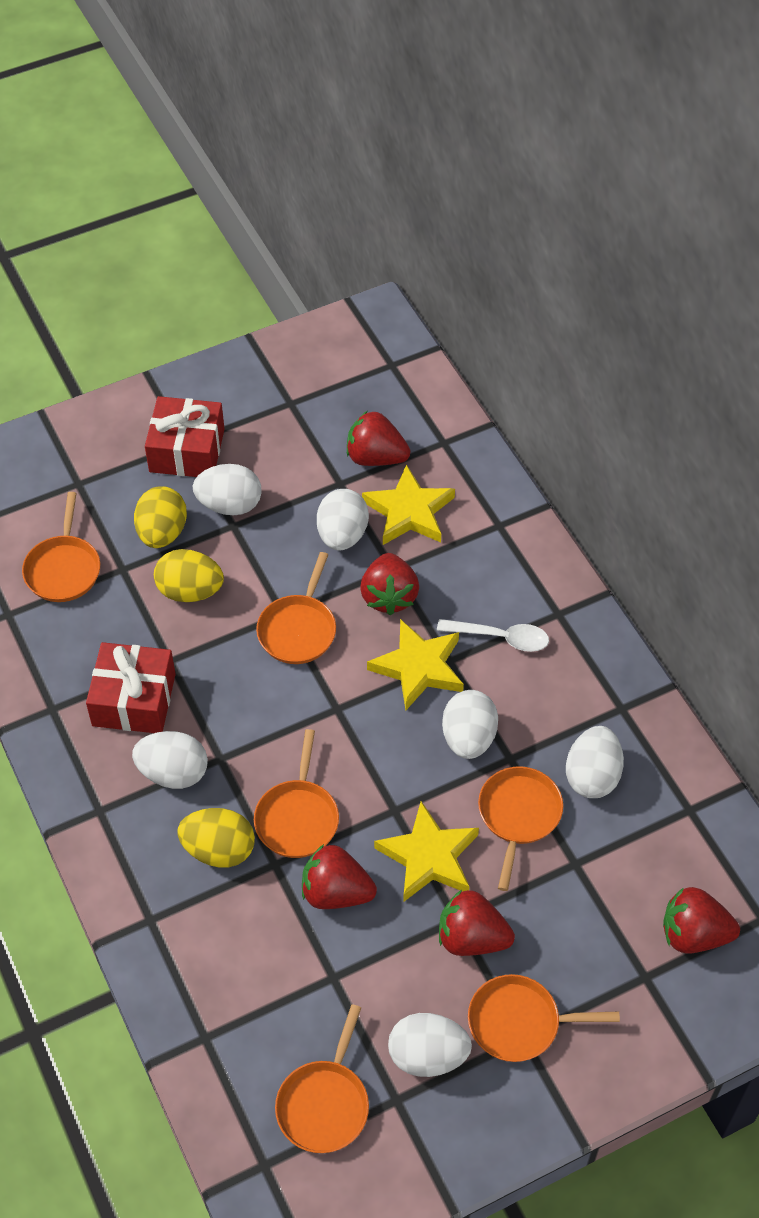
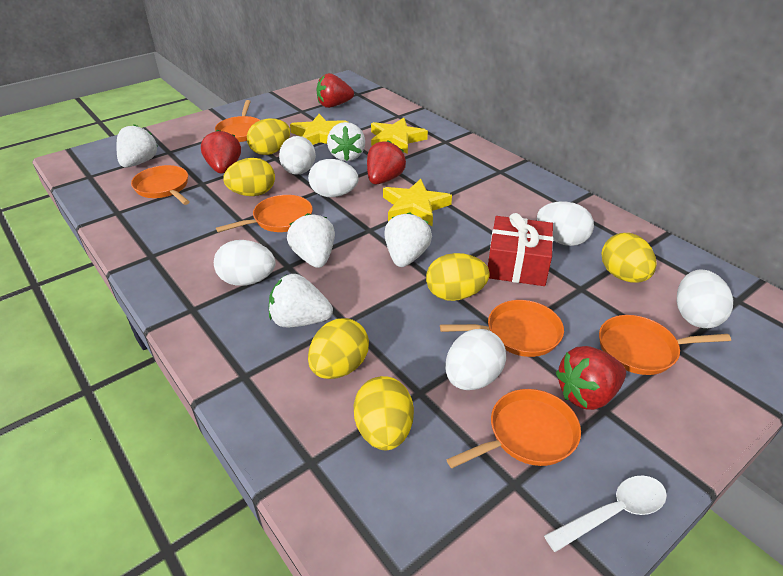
red gift: [86,642,176,733] [145,396,225,477] = 2 -> [488,213,553,286] = 1
red strawberry: [302,844,377,909] [347,411,410,466] [360,553,419,615] [439,890,515,956] [663,887,740,953] = 5 -> [201,129,241,173] [316,73,354,108] [367,140,406,184] [556,346,626,410] = 4
white strawberry: none = 0 -> [117,124,158,167] [269,274,333,327] [287,213,335,268] [327,122,365,161] [384,212,432,267] = 5
yellow egg: [134,486,187,548] [154,549,224,602] [177,808,255,868] = 3 -> [223,158,275,196] [247,118,290,155] [308,318,369,379] [354,376,414,450] [426,253,489,301] [601,233,656,283] = 6

